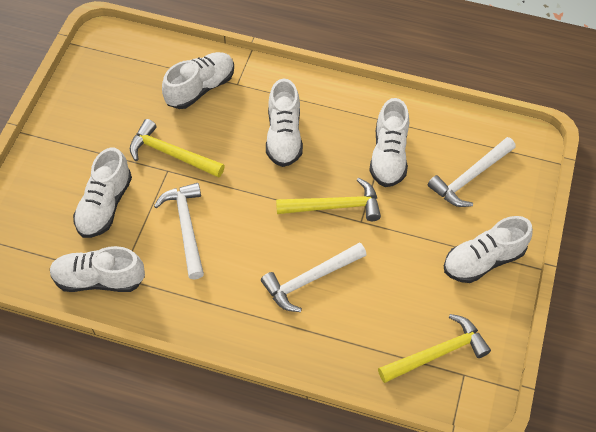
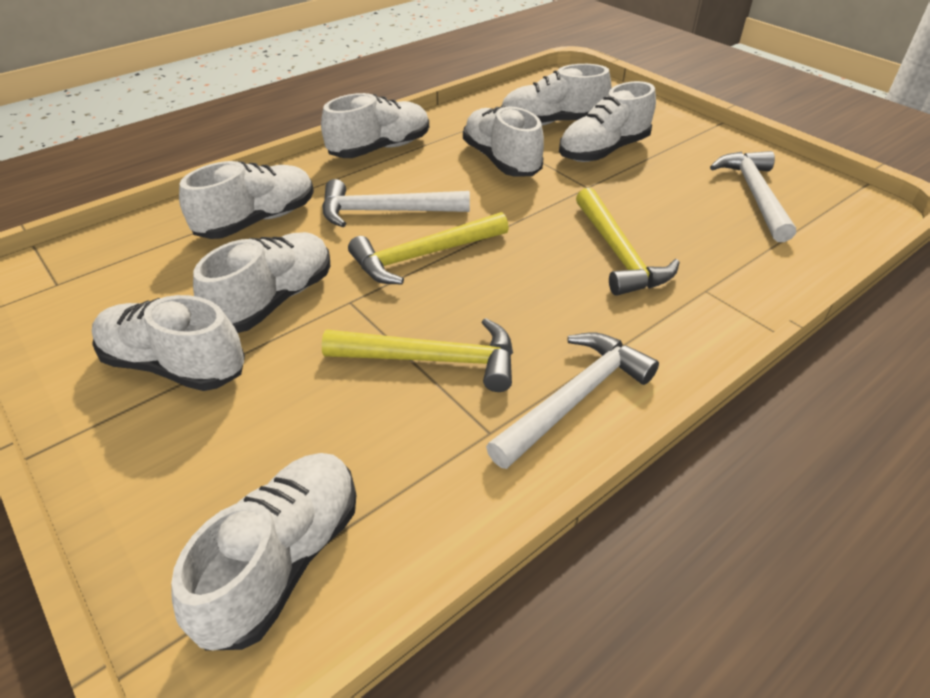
white shoe: [50,246,145,292] [73,147,132,238] [162,52,234,109] [266,78,303,167] [369,98,409,187] [444,216,533,283] = 6 -> [92,295,245,391] [171,453,356,651] [179,161,314,239] [193,232,330,333] [321,93,429,158] [463,106,544,177] [502,64,611,126] [559,81,656,162] = 8

